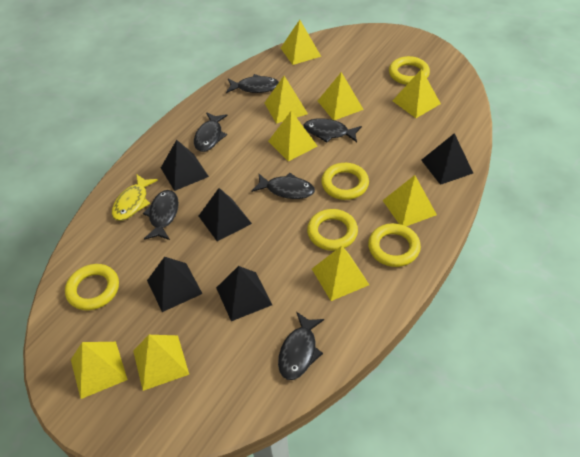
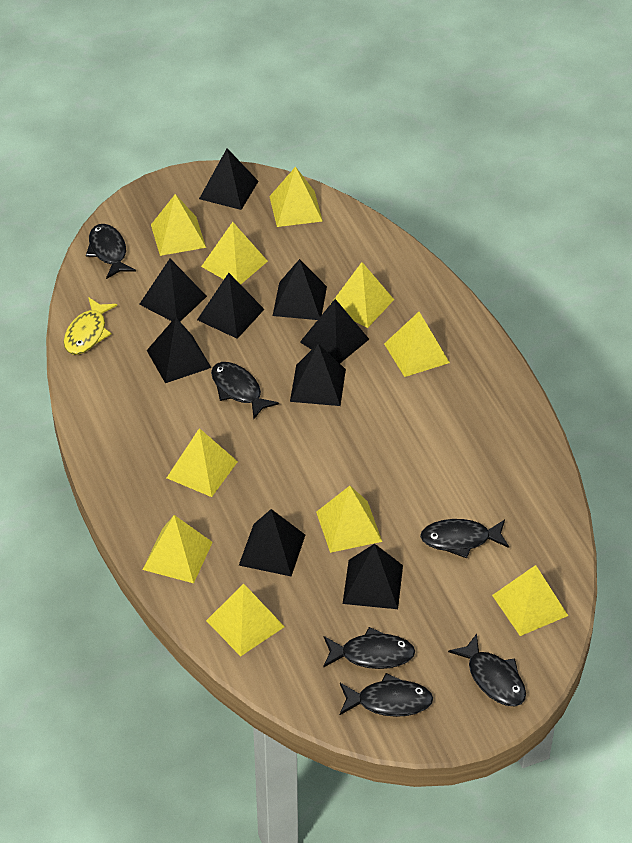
black pyramid: [147,257,203,312] [161,140,209,191] [199,188,252,241] [216,266,272,321] [421,133,473,185] = 5 -> [139,259,207,321] [147,317,212,383] [197,273,265,339] [199,148,259,210] [239,509,305,576] [273,259,327,320] [290,344,346,406] [300,299,369,363] [343,544,403,609] = 9
yellow pyramid: [71,342,128,399] [133,335,189,391] [265,76,308,124] [268,111,317,162] [281,20,321,65] [312,246,369,301] [318,72,364,120] [382,175,437,226] [392,69,441,118] = 9 -> [142,515,213,583] [151,194,206,256] [167,428,238,497] [201,222,268,285] [206,583,285,656] [269,166,323,227] [316,486,382,553] [332,262,394,328] [384,312,450,377] [492,565,568,636] = 10
yellow ring: [65,264,119,310] [307,209,358,251] [321,163,369,200] [368,223,421,267] [389,56,430,85] = 5 -> none = 0

